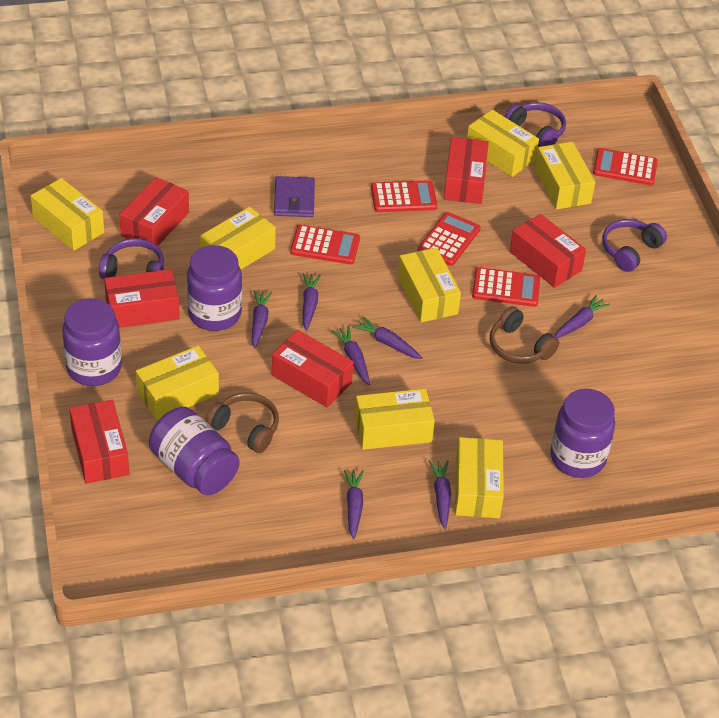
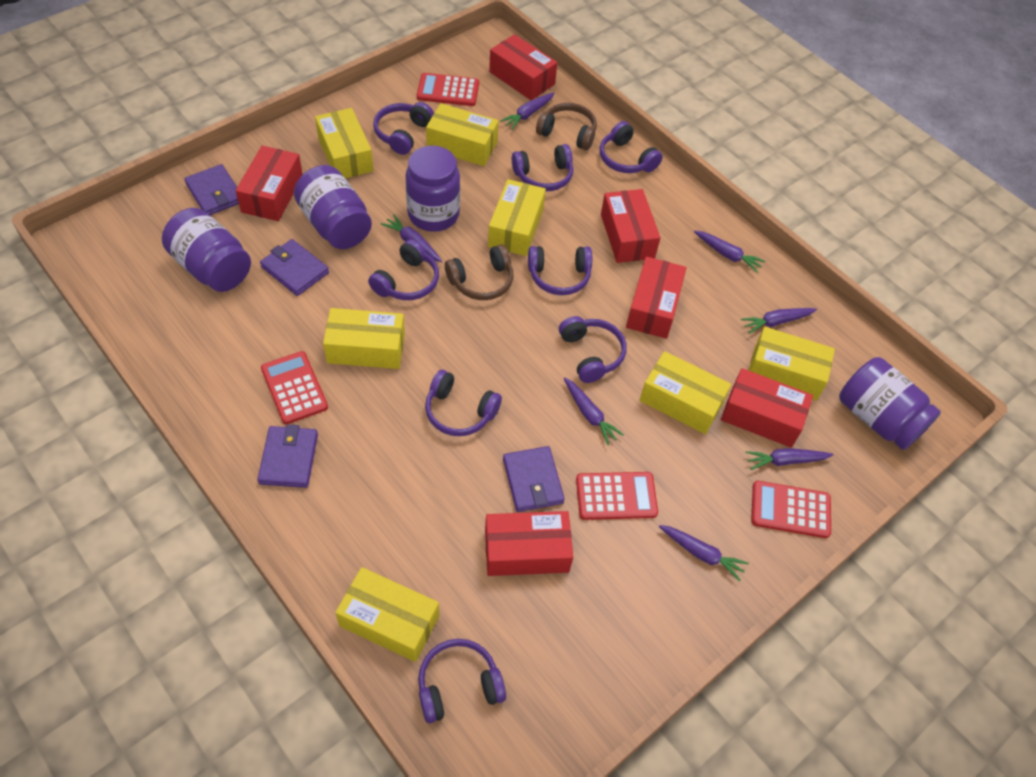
purple headphones: [99,238,164,279] [505,102,566,147] [602,219,667,272] = 3 -> [368,239,439,300] [373,102,434,155] [418,639,506,723] [425,370,502,436] [512,144,573,191] [528,246,592,295] [559,316,626,383] [600,121,663,173] = 8
purple wallet: [274,176,315,217] = 1 -> [184,164,239,215] [257,424,318,488] [260,239,329,296] [503,446,565,512] = 4
red calculator: [290,225,360,264] [371,180,437,212] [418,212,480,266] [472,267,540,307] [593,148,658,186] = 5 -> [261,351,328,424] [417,73,479,106] [576,472,658,520] [751,481,831,538] = 4
yellow box: [31,178,104,251] [136,345,219,420] [200,207,276,269] [355,389,435,450] [398,248,461,323] [455,437,504,518] [467,110,539,177] [535,142,595,210] = 8 -> [315,108,373,179] [323,308,405,369] [335,567,439,662] [426,103,499,166] [488,179,546,256] [639,351,731,434] [749,327,835,400] = 7

